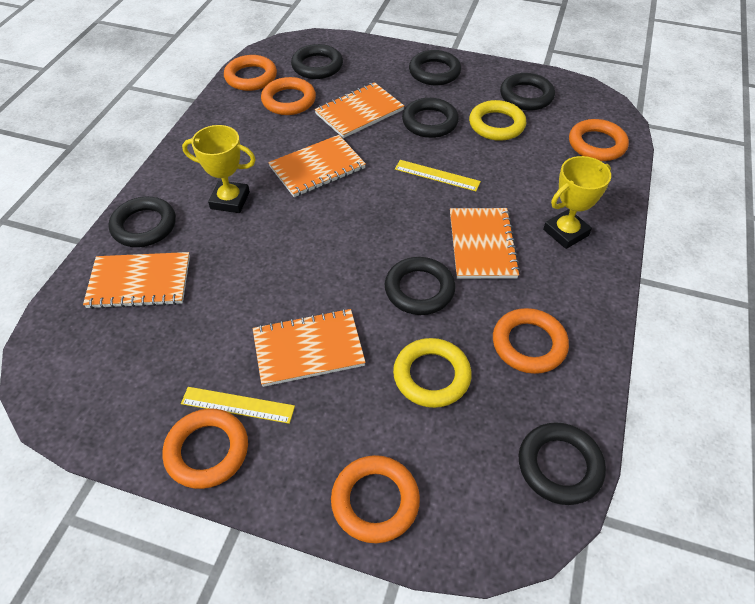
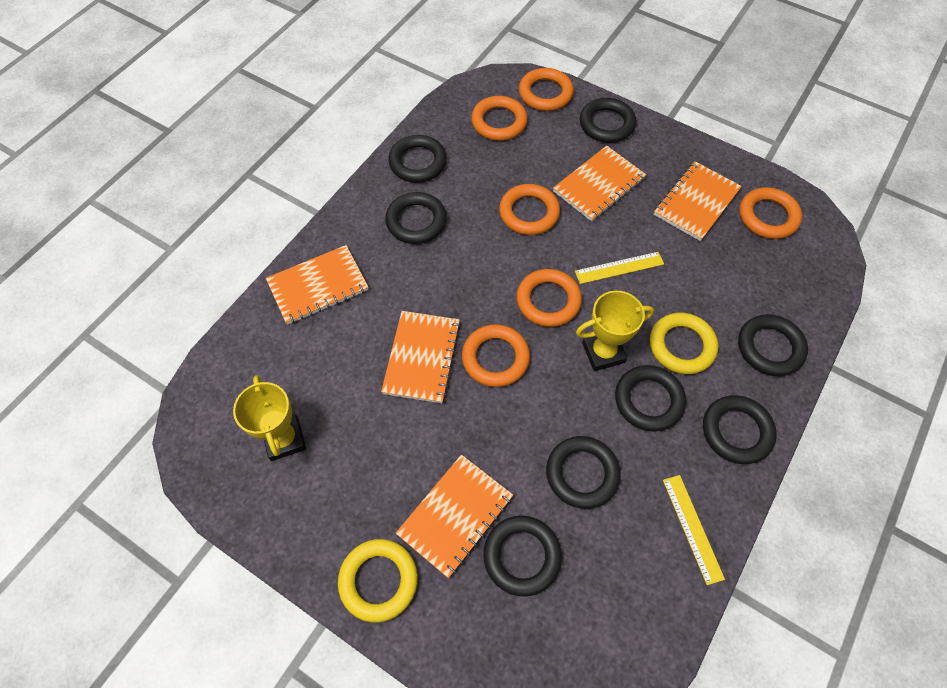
black ring: [108,197,176,247] [291,44,343,79] [385,257,455,315] [402,98,459,138] [409,50,461,86] [500,73,555,111] [519,422,606,505] = 7 -> [385,192,447,244] [388,135,447,183] [483,516,562,597] [546,436,621,509] [580,98,636,143] [615,365,686,432] [703,395,777,464] [738,314,808,376] = 8

